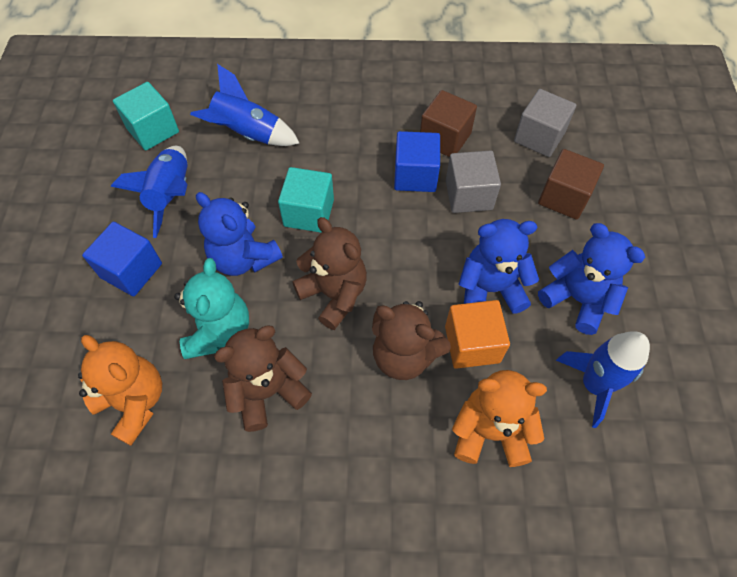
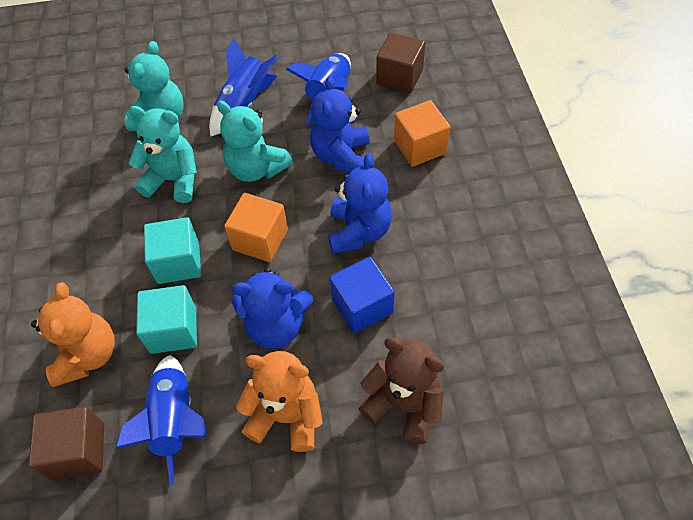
blue cube: [82,222,162,296] [394,131,440,192] = 2 -> [330,257,395,333] = 1
brown teddy bear: [214,325,312,432] [292,217,367,330] [372,301,451,380] = 3 -> [358,337,445,444] = 1
grey cube: [446,150,501,213] [514,89,576,157] = 2 -> none = 0
orange cube: [445,300,510,369] = 1 -> [224,193,288,262] [394,100,450,167] = 2
turquoise teddy bear: [174,258,249,359] = 1 -> [124,41,183,131] [129,106,197,203] [217,101,293,182] = 3

